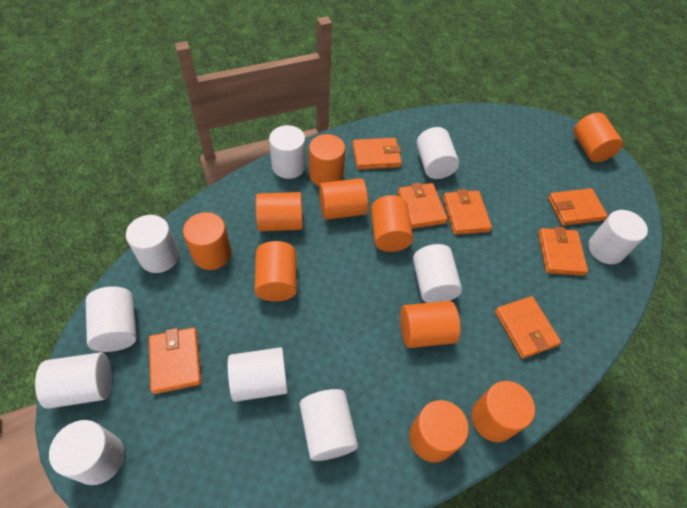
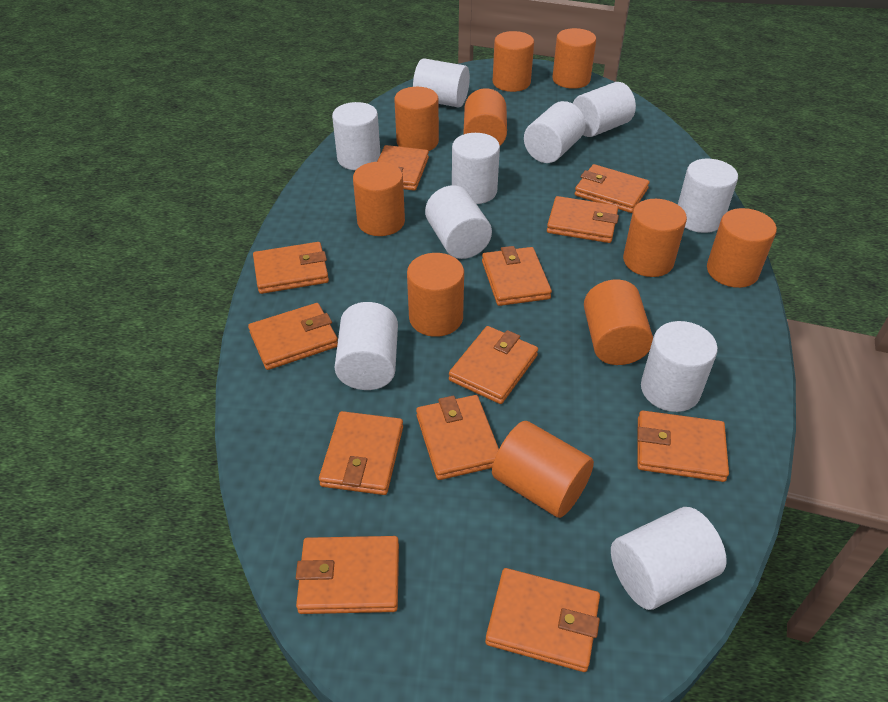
orange wallet: [149,327,201,394] [353,138,402,170] [398,182,448,229] [443,189,492,235] [495,296,561,359] [538,227,588,276] [548,188,608,226] = 7 -> [248,303,338,370] [253,242,329,294] [296,536,399,614] [319,411,403,495] [377,145,429,191] [416,395,499,480] [449,326,538,404] [482,246,552,306] [485,568,600,672] [547,196,619,243] [575,164,650,213] [637,411,729,482] = 12

